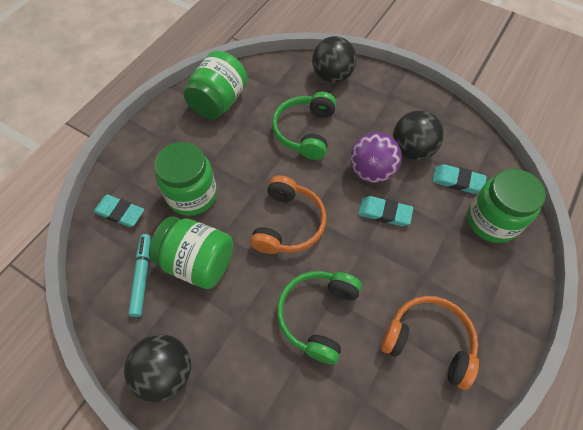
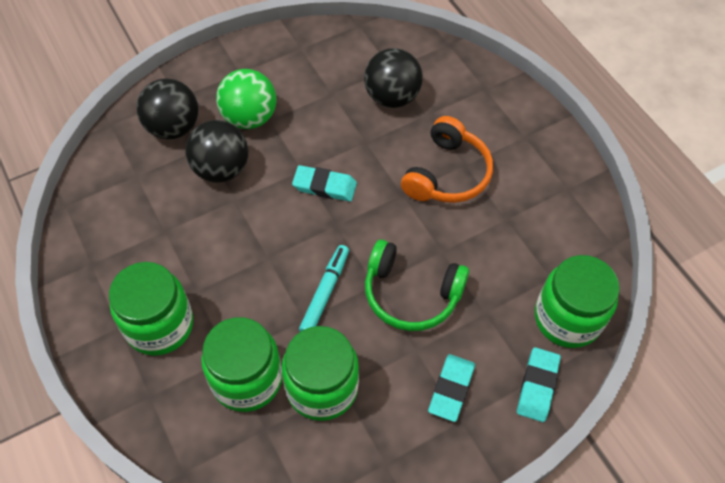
green ball: none = 0 -> [216,69,276,129] = 1
green headphones: [272,92,336,160] [277,271,362,364] = 2 -> [365,239,469,331] = 1
orange headphones: [250,175,327,254] [381,296,479,390] = 2 -> [401,116,493,203] = 1
purple ball: [350,132,402,183] = 1 -> none = 0

